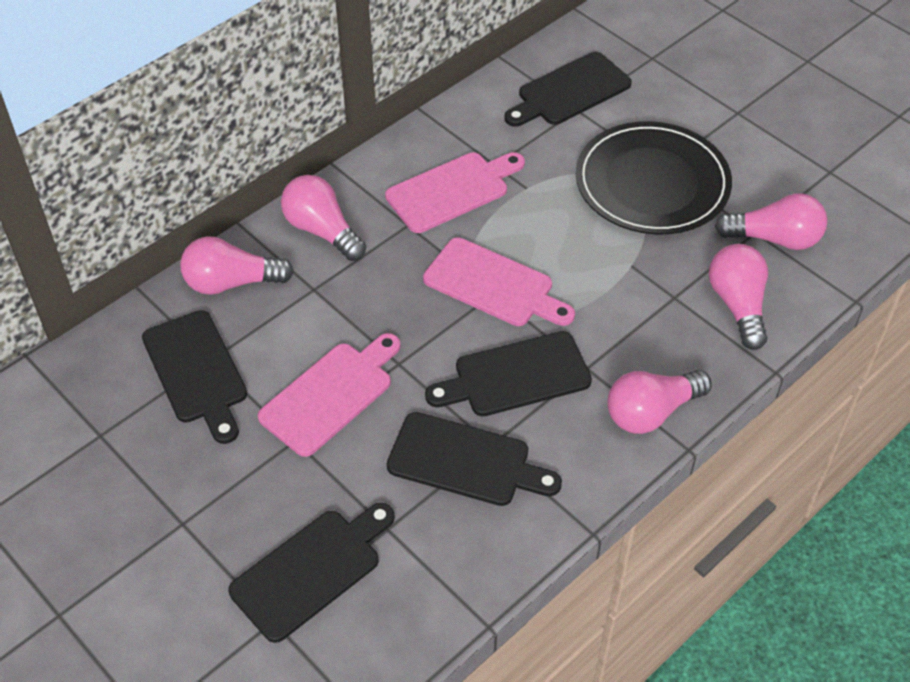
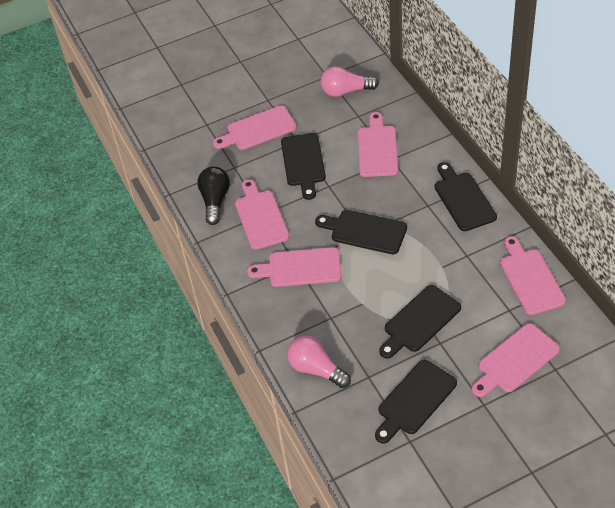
black light bulb: none = 0 -> [197,166,230,225] = 1
black plate: [576,121,732,234] = 1 -> none = 0
pink cutting board: [258,333,401,457] [385,152,525,233] [423,237,575,326] = 3 -> [213,106,297,150] [235,179,289,250] [247,247,341,287] [358,112,398,177] [472,323,560,397] [500,236,566,315] = 6
pink light bulb: [180,236,294,295] [281,175,366,261] [607,370,712,434] [709,244,768,350] [715,193,827,250] = 5 -> [287,336,351,388] [321,66,379,97] = 2

